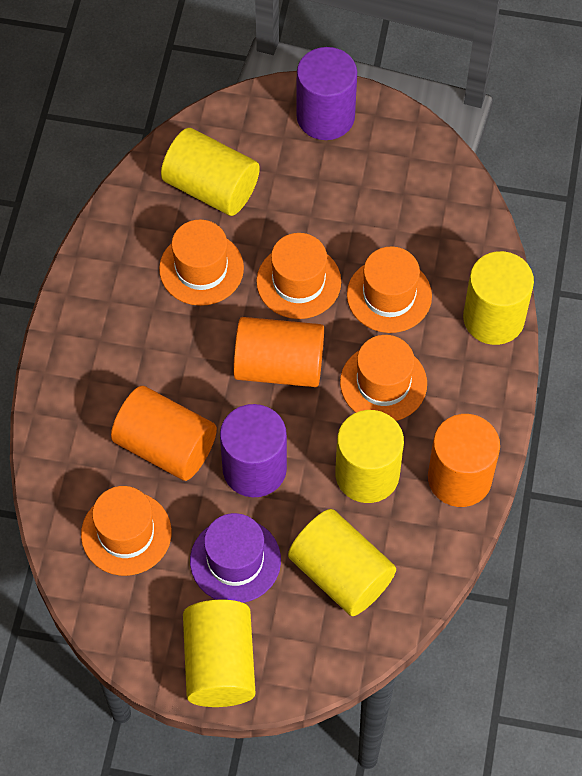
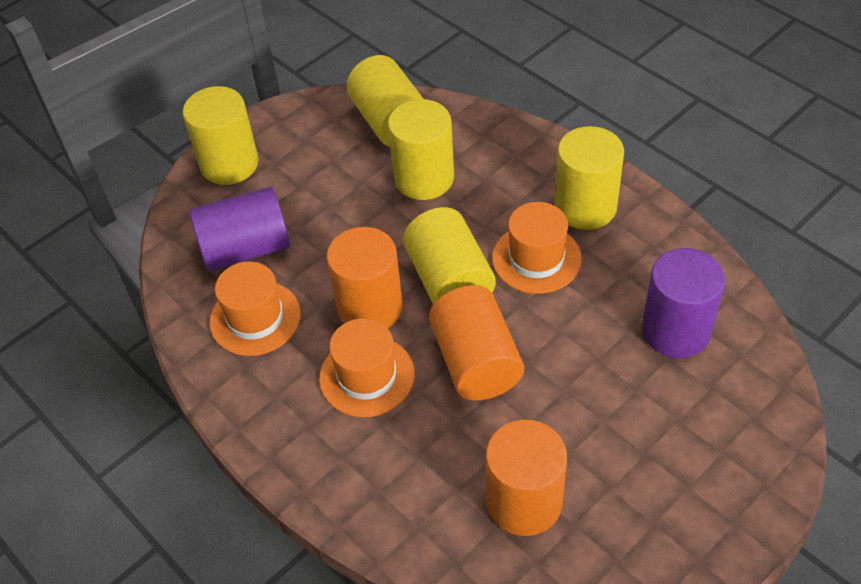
orange hat: [81,486,172,576] [159,220,244,306] [256,233,341,319] [340,335,427,421] [347,247,432,333] = 5 -> [209,262,301,356] [319,318,415,417] [492,202,582,294] = 3
purple hat: [190,513,281,603] = 1 -> none = 0

